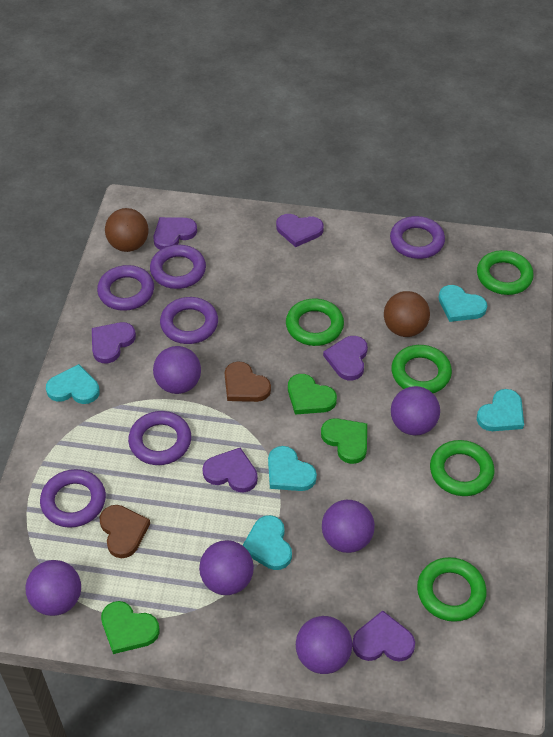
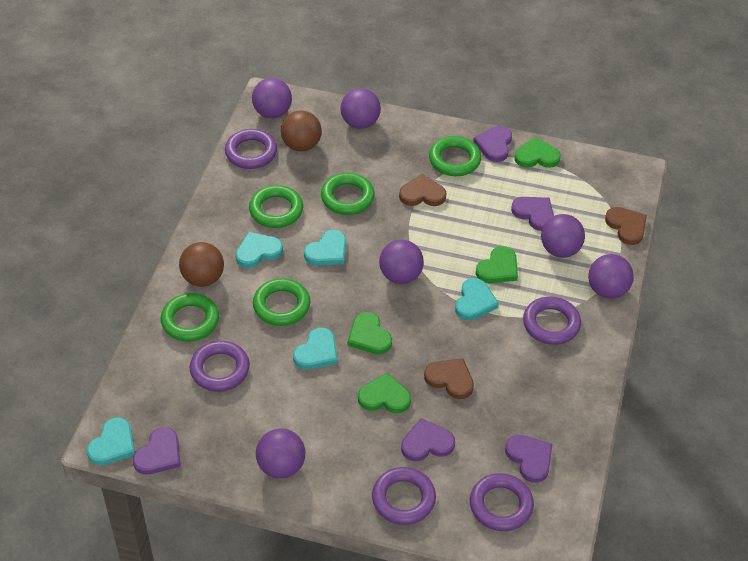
brown heart: [100,505,150,558] [225,361,271,402] = 2 -> [399,174,446,206] [424,358,474,399] [605,207,647,245] = 3
green heart: [101,601,160,654] [288,374,337,414] [321,418,367,464] = 3 -> [348,312,392,354] [358,373,411,413] [476,246,518,283] [514,137,561,168] = 4
purple heart: [92,322,136,363] [153,217,197,250] [202,447,258,492] [276,214,324,247] [323,336,368,381] [352,610,415,662] = 6 -> [133,427,181,475] [401,418,455,461] [473,126,512,162] [505,435,552,483] [511,197,554,231] = 5
purple ring: [40,469,106,528] [97,265,154,311] [128,411,191,465] [150,245,206,289] [160,297,218,344] [390,216,445,259] = 6 -> [190,341,250,392] [225,129,277,169] [372,467,436,525] [470,473,534,531] [523,296,581,345] = 5

